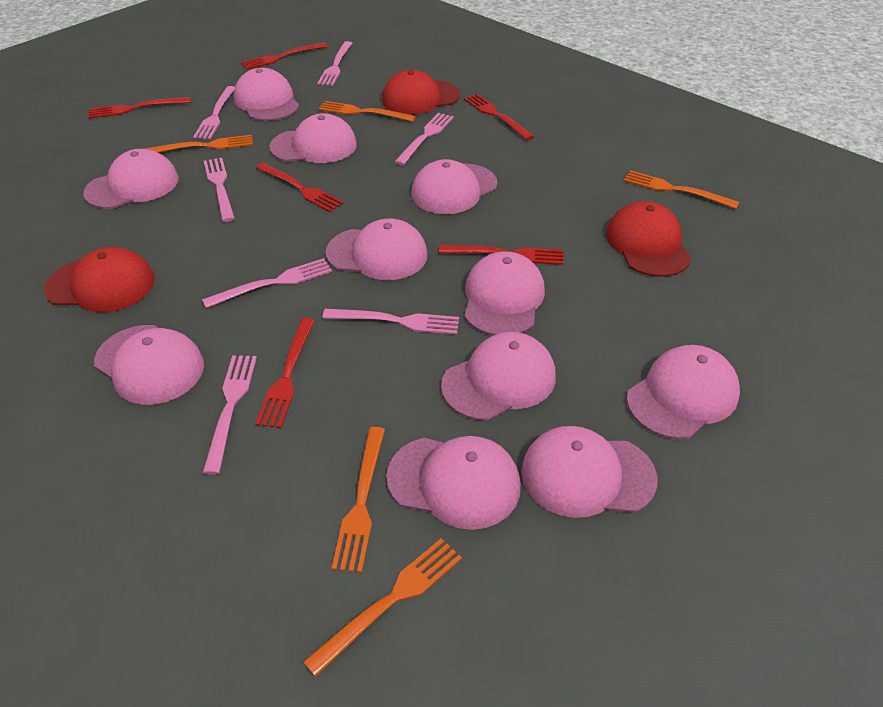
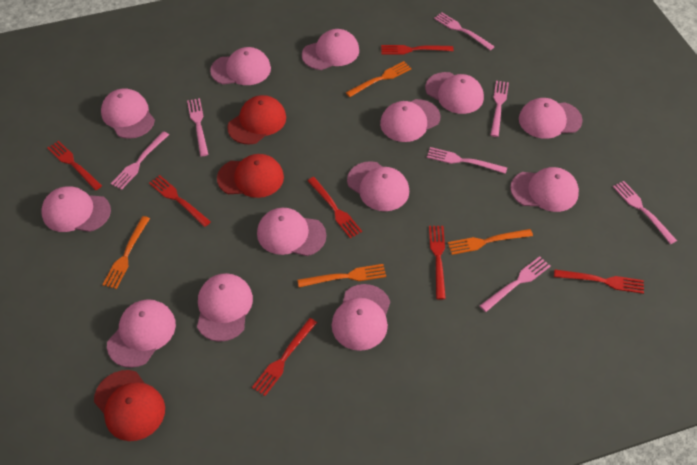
orange fork: [145,135,253,153] [303,538,462,677] [318,101,416,122] [331,427,385,573] [624,170,739,209] = 5 -> [102,216,150,289] [297,264,386,287] [346,61,412,97] [448,229,533,255] = 4
pink cap: [83,149,179,209] [94,325,204,405] [234,68,299,121] [270,113,357,163] [326,219,427,280] [386,436,521,530] [411,159,497,214] [441,332,556,421] [464,252,545,336] [521,426,657,518] [627,345,740,439] = 11 -> [41,186,111,232] [101,88,155,139] [107,299,176,368] [197,273,253,342] [210,47,271,85] [257,208,326,256] [302,29,359,70] [332,284,390,351] [347,161,409,211] [380,99,440,142] [425,72,484,114] [510,167,579,212] [519,98,583,139] = 13
red fork: [89,97,191,118] [241,42,328,70] [255,162,344,212] [255,318,315,428] [439,245,563,265] [464,94,534,140] = 6 -> [48,141,102,190] [149,175,211,227] [252,318,317,396] [307,177,362,238] [381,45,454,55] [429,226,446,300] [554,269,644,294] = 7

